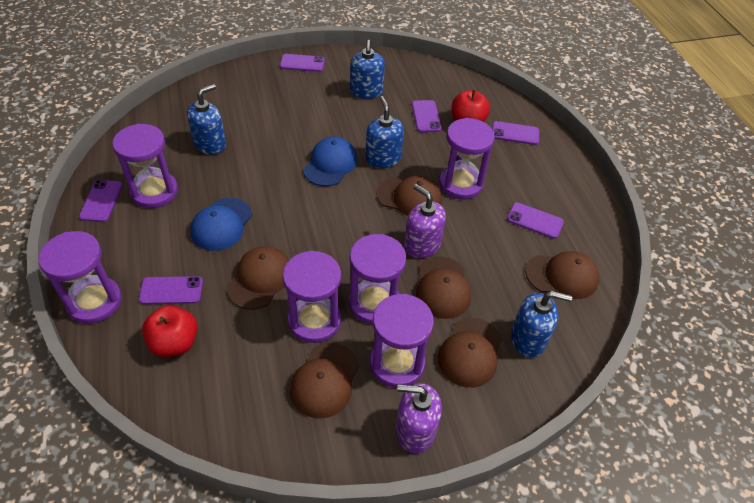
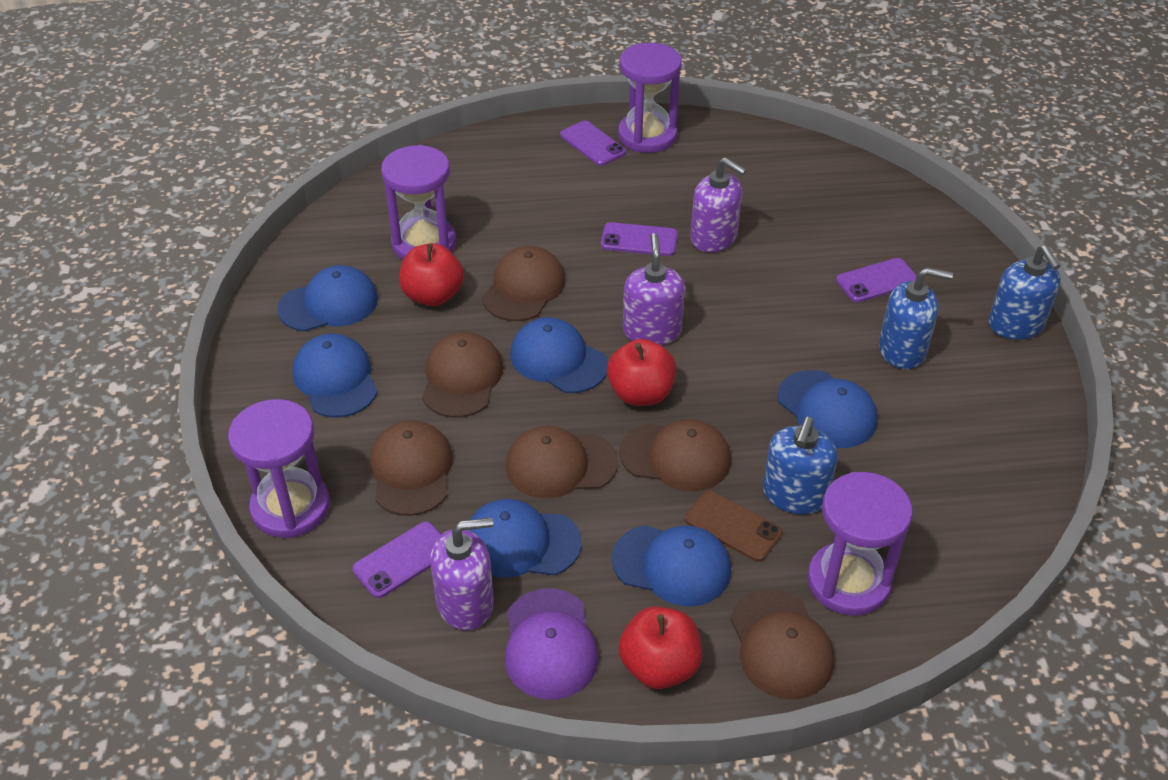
blue cap: [190,198,252,251] [303,136,358,186] = 2 -> [277,265,378,332] [293,333,378,418] [469,499,582,577] [510,317,608,393] [611,525,731,607] [777,370,877,448] = 6
blue soap dispenser: [187,84,226,155] [350,40,385,99] [365,96,404,168] [511,291,572,357] = 4 -> [763,417,838,515] [879,267,953,369] [988,245,1061,340] = 3
brown phone: none = 0 -> [685,490,783,562] = 1
purple cap: none = 0 -> [505,588,598,699] = 1
purple hourglass: [38,231,122,324] [112,124,178,208] [282,251,341,343] [349,234,406,324] [370,294,434,388] [439,118,495,199] = 6 -> [228,399,330,538] [381,145,456,260] [618,43,682,153] [808,472,912,616] = 4
purple phone: [79,180,123,222] [139,276,203,304] [280,54,325,72] [412,100,442,132] [492,121,539,145] [507,202,564,239] = 6 -> [352,522,442,598] [560,121,626,166] [601,222,678,256] [836,258,917,302] = 4
purple soap dispenser: [396,383,442,453] [404,184,446,258] = 2 -> [430,517,494,631] [623,233,685,345] [690,157,746,253] = 3
red apple: [142,305,198,357] [451,90,490,122] = 2 -> [399,243,464,306] [607,339,676,406] [619,606,702,689] = 3

